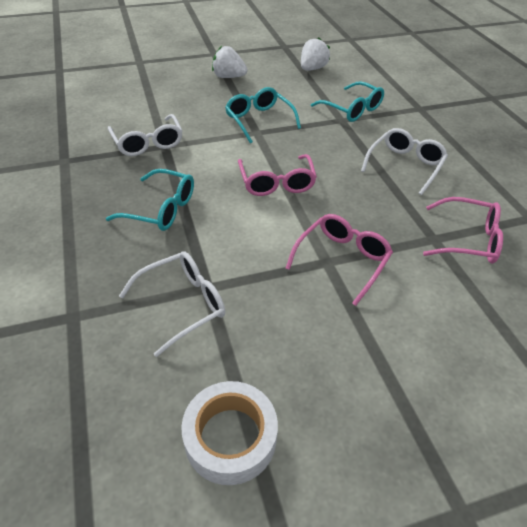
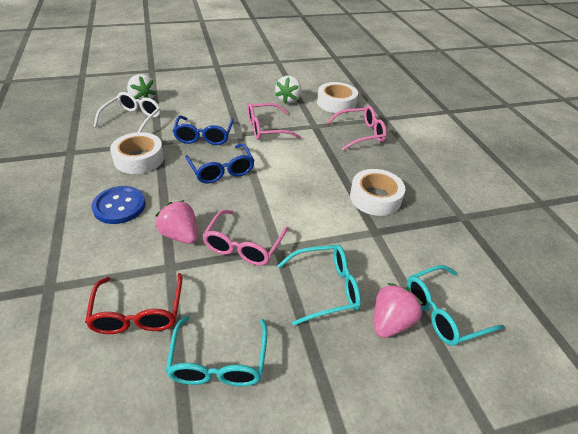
blue button: none = 0 -> [92,186,146,224] = 1
blue glasses: none = 0 -> [173,115,234,145] [185,143,255,184] = 2
pink strawberry: none = 0 -> [156,200,198,244] [374,283,423,338] = 2
red glasses: none = 0 -> [85,273,182,334] = 1
white glasses: [108,114,182,156] [119,251,225,357] [361,128,448,195] = 3 -> [94,92,161,132] = 1
white tape: [181,381,278,485] = 1 -> [110,132,164,174] [317,82,358,113] [350,169,405,216] = 3

